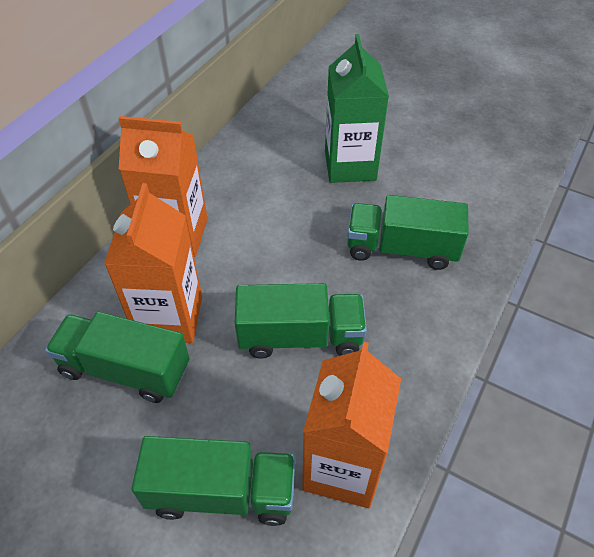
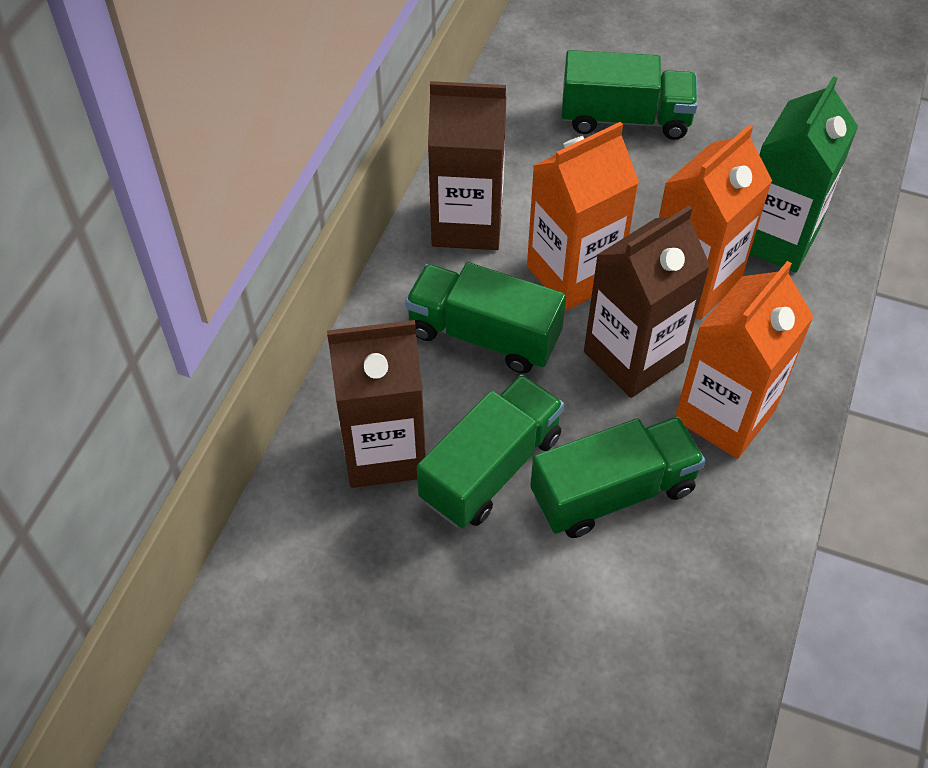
brown carton: none = 0 -> [327,320,426,488] [428,81,507,250] [584,206,710,398] = 3

